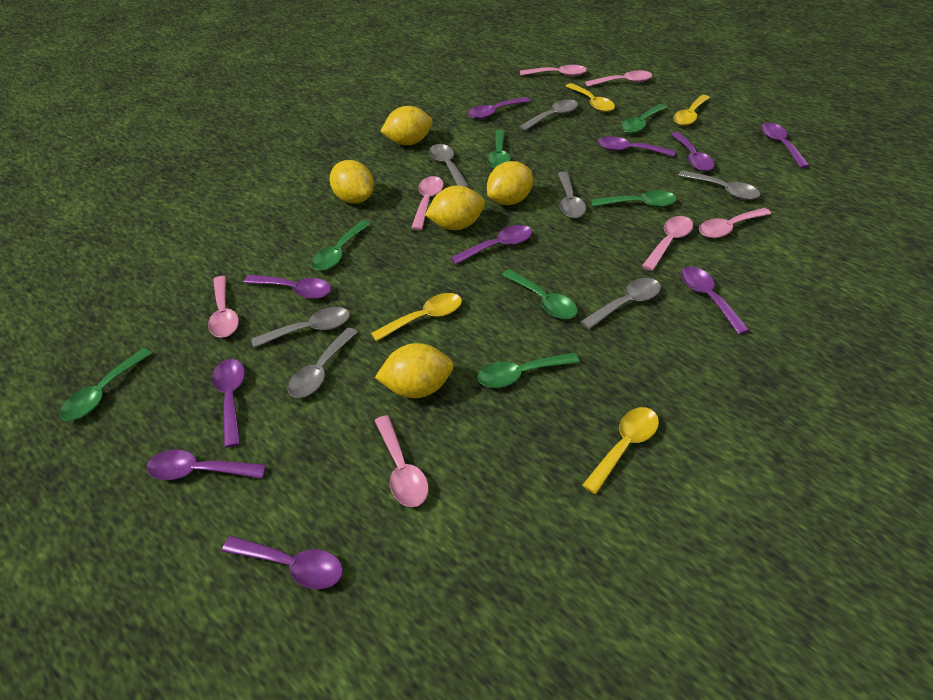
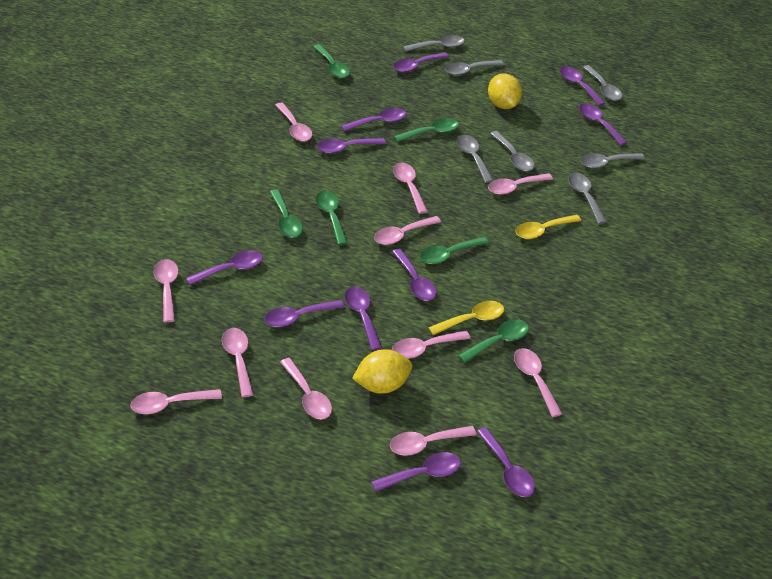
green spoon: [59,348,152,421] [311,220,370,271] [477,352,580,388] [487,130,511,169] [502,269,578,319] [591,190,677,207] [621,104,667,134] = 7 -> [270,189,303,238] [313,44,350,78] [315,191,348,245] [394,118,459,142] [420,237,489,264] [458,319,529,363] = 6
pink spoon: [208,276,239,338] [374,415,429,507] [411,176,444,230] [520,65,587,77] [585,70,652,87] [642,216,693,271] [699,208,771,238] = 7 -> [130,389,222,414] [153,259,179,323] [222,328,254,397] [275,103,312,142] [280,358,332,419] [374,216,441,245] [390,426,476,456] [392,331,471,359] [393,163,428,214] [488,173,553,195] [514,348,562,417] = 11
purple spoon: [146,449,266,480] [212,359,245,448] [222,536,343,589] [244,275,331,299] [451,225,532,264] [468,97,530,119] [598,136,675,157] [671,132,715,171] [680,266,750,335] [761,123,810,168] = 10 -> [186,250,263,285] [264,300,344,327] [317,138,386,153] [341,108,406,131] [345,287,382,351] [371,452,461,492] [392,249,436,301] [393,52,449,72] [477,427,535,497] [560,66,605,106] [579,103,627,146] = 11
yellow lemon: [329,160,374,204] [375,343,454,398] [380,106,433,145] [425,186,485,230] [487,161,533,205] = 5 -> [352,349,412,394] [488,73,522,109] = 2
yellow spoon: [371,293,462,342] [566,83,615,112] [582,407,659,494] [673,95,710,126] = 4 -> [428,301,504,335] [516,214,581,239] = 2

